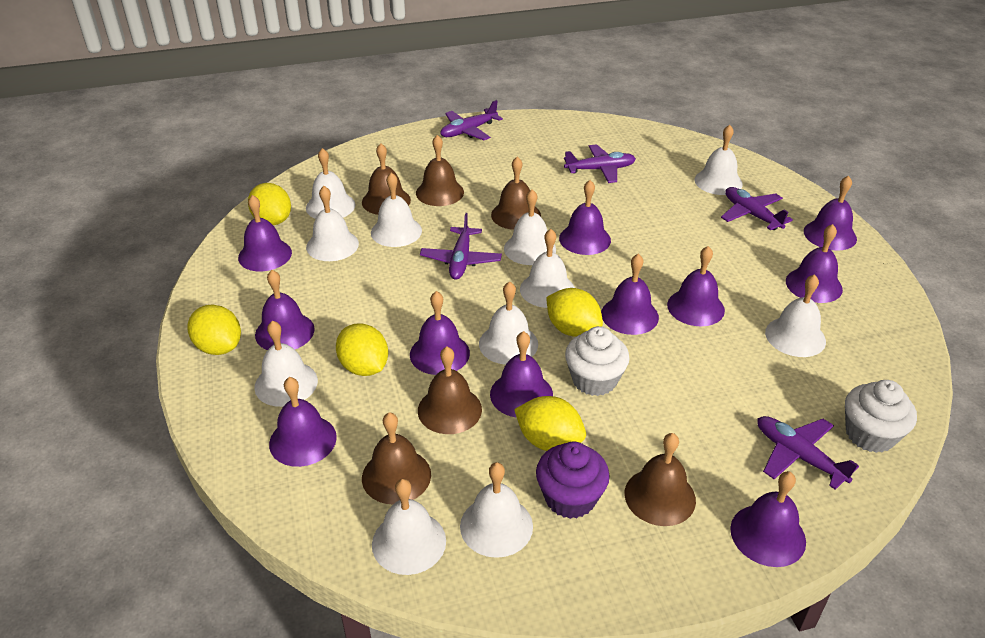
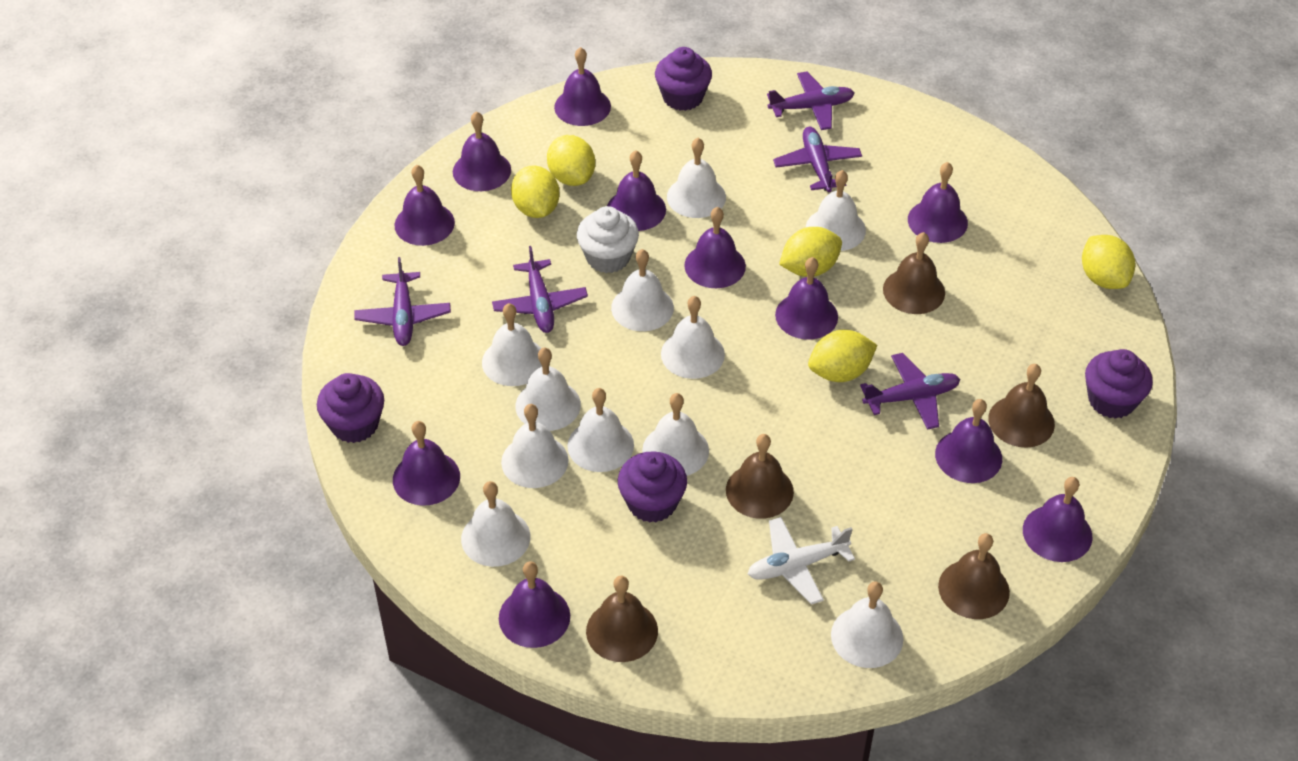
brown bell: [362,143,411,215] [362,412,431,505] [416,135,464,206] [418,347,482,434] [491,157,541,230] [625,433,696,526] = 6 -> [586,576,658,662] [726,434,794,519] [883,232,945,314] [938,533,1010,619] [988,364,1055,448] = 5
purple cupcake: [536,442,610,519] = 1 -> [317,373,384,443] [618,451,687,523] [655,47,712,111] [1085,349,1153,419] = 4
white cupcake: [565,326,630,396] [845,380,917,453] = 2 -> [577,206,639,273] = 1
white plane: none = 0 -> [748,517,855,605] = 1

